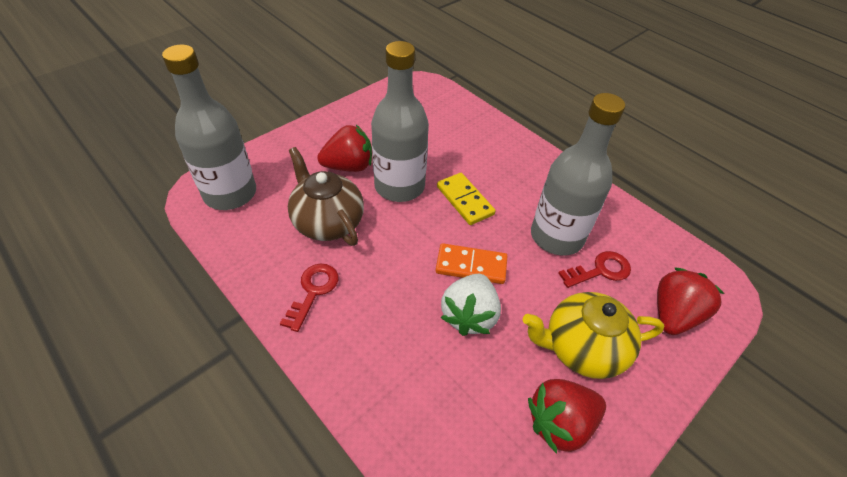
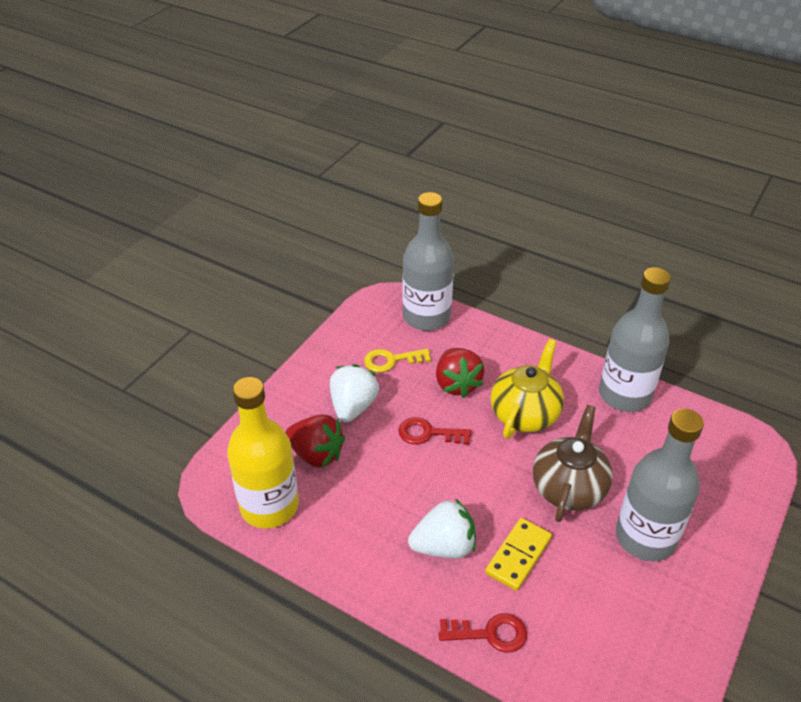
orange domino: [436,243,507,284] = 1 -> none = 0
red strawberry: [317,125,372,172] [528,379,606,454] [657,268,725,335] = 3 -> [285,414,345,468] [436,348,484,398] = 2
white strawberry: [441,274,501,336] = 1 -> [330,364,379,423] [408,498,476,559] = 2
yellow bottle: none = 0 -> [227,377,299,529] = 1
yellow key: none = 0 -> [364,349,431,373] = 1

